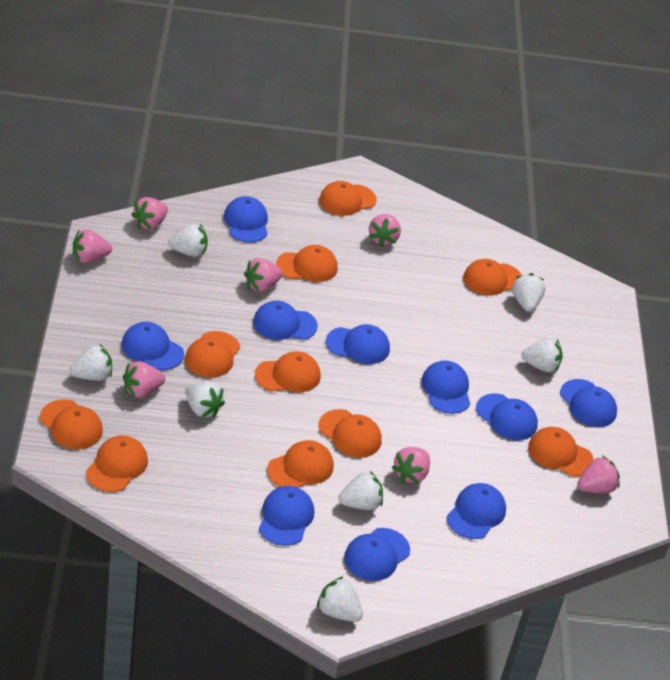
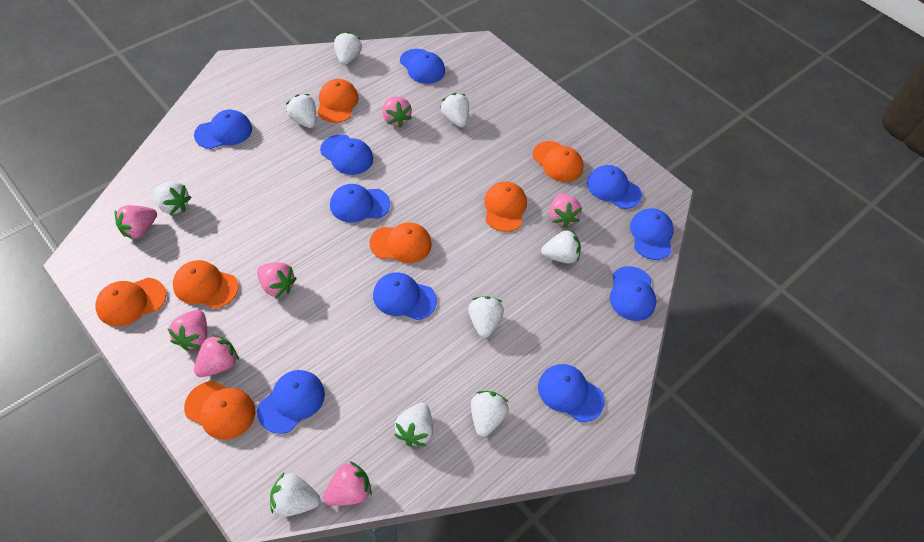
orange cap: [40,399,103,449] [86,435,148,492] [185,331,240,378] [255,351,321,392] [267,440,334,488] [276,245,338,282] [318,409,382,458] [319,181,376,216] [463,259,522,296] [528,427,594,477] = 10 -> [95,278,166,326] [173,260,239,309] [184,381,255,440] [317,79,359,123] [370,222,432,263] [484,181,527,232] [532,141,584,182] = 7
white strawberry: [69,344,112,381] [168,224,208,257] [185,382,225,417] [317,576,363,622] [339,471,383,510] [512,273,545,312] [521,338,563,373] = 7 -> [153,182,191,215] [270,473,320,517] [286,94,316,128] [334,32,362,65] [394,403,433,446] [440,93,469,128] [468,296,504,338] [471,391,509,437] [541,230,581,264] = 9

